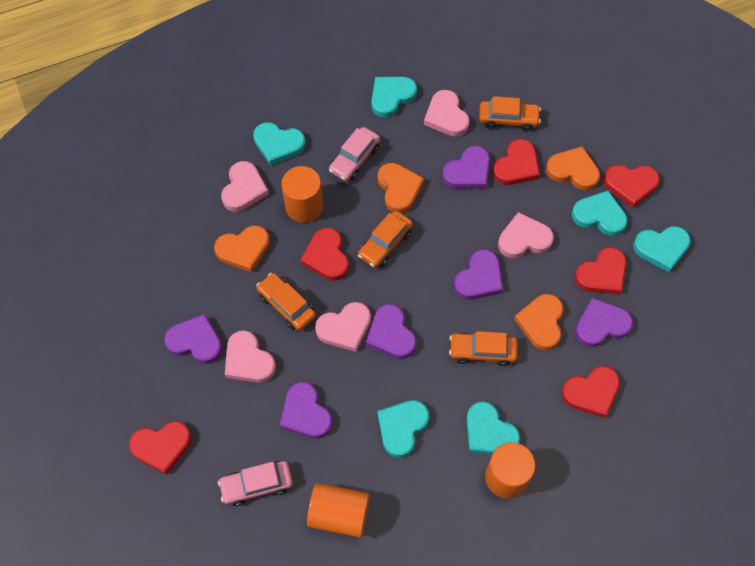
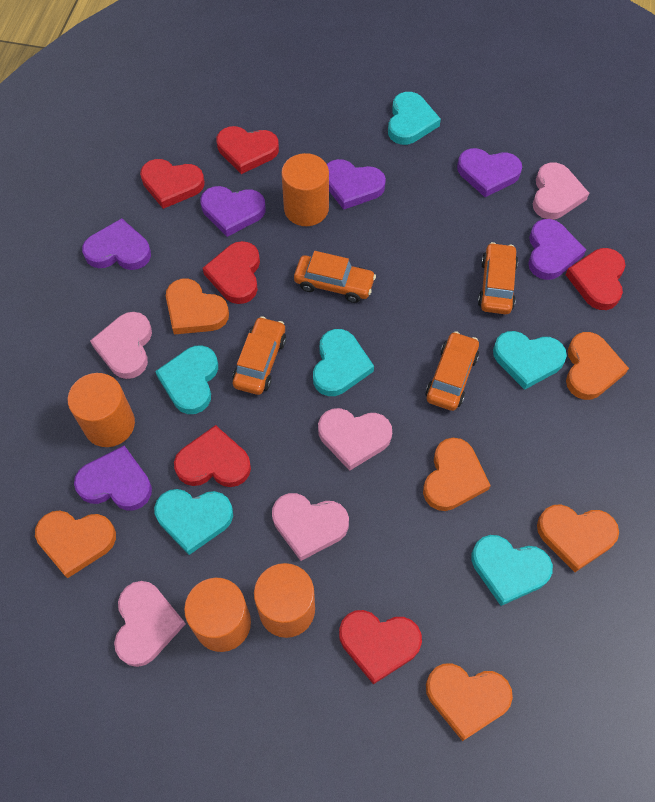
orange cylinder: [281,166,323,223] [307,483,370,538] [485,442,535,498] = 3 -> [68,373,135,447] [184,578,251,652] [254,563,315,638] [281,153,329,226] = 4
orange heart: [214,225,270,273] [378,163,424,213] [514,294,564,350] [546,146,600,191] = 4 -> [35,511,116,578] [166,279,229,335] [423,438,491,511] [426,663,513,741] [537,504,619,572] [566,332,629,400] = 6
pink car: [218,461,293,506] [329,127,380,181] = 2 -> none = 0

